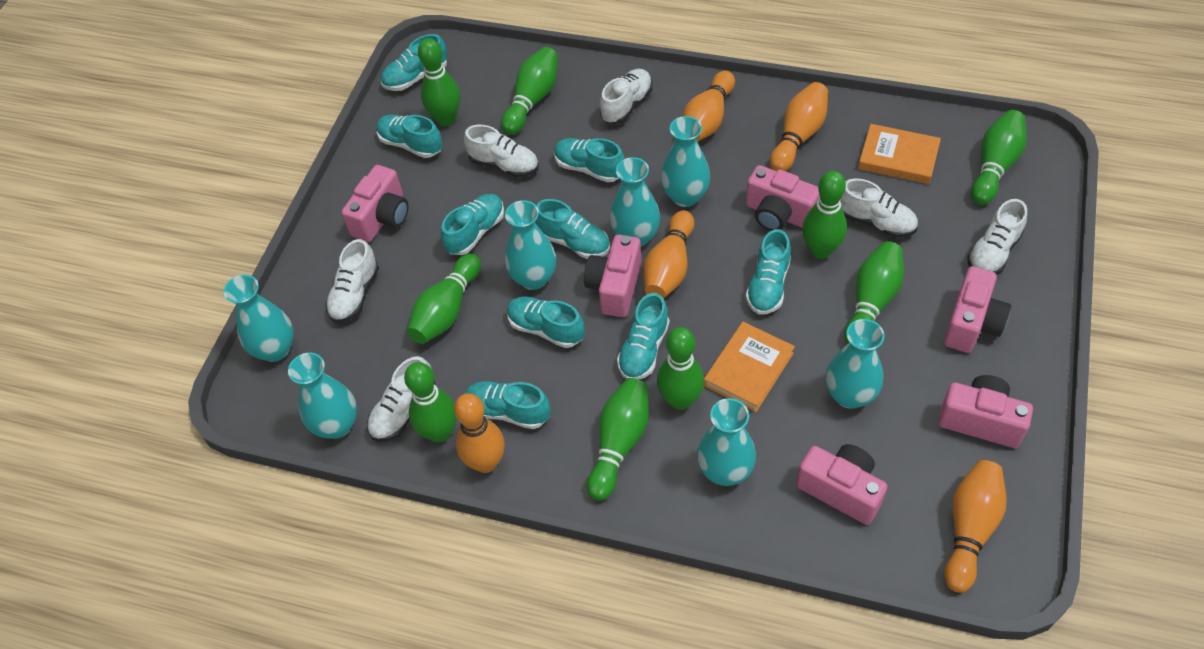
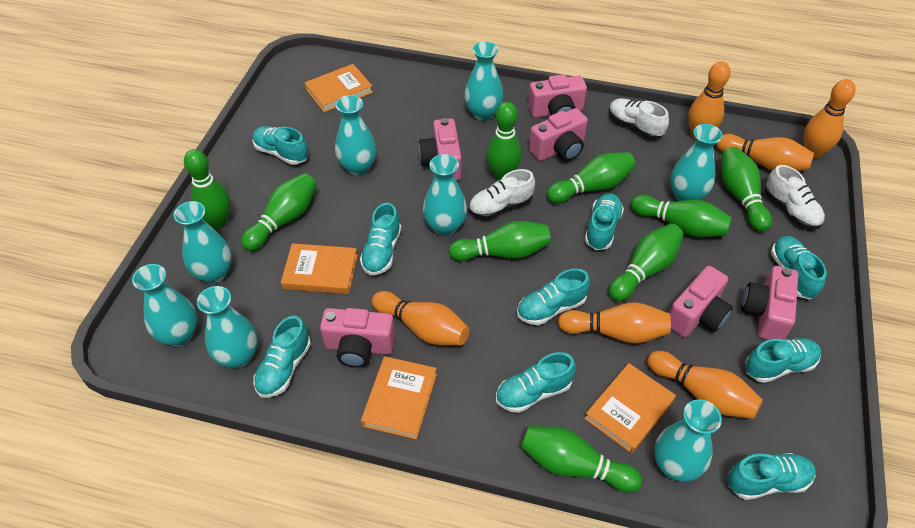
orange book: [704,322,795,412] [858,124,941,184] = 2 -> [281,243,358,294] [305,64,373,112] [361,356,437,439] [584,363,676,453] = 4
orange bowling pin: [454,393,505,473] [643,210,694,299] [683,71,735,142] [770,82,828,171] [944,460,1007,593] = 5 -> [372,291,469,345] [558,302,671,344] [647,351,763,419] [688,61,731,140] [716,134,814,171] [804,79,856,159] = 6
turquoise vase: [224,275,294,362] [288,353,357,439] [505,200,556,290] [609,157,660,247] [661,116,710,207] [697,398,756,486] [825,319,885,409] = 7 -> [132,264,197,346] [174,201,232,283] [197,286,258,368] [335,95,377,176] [423,154,467,236] [464,42,503,121] [654,399,722,481] [670,124,723,201] = 8
white shoe: [325,239,379,323] [367,356,436,442] [464,125,539,178] [600,69,652,124] [840,178,918,238] [967,199,1027,275] = 6 -> [469,169,535,219] [609,98,669,139] [765,165,825,229] = 3

